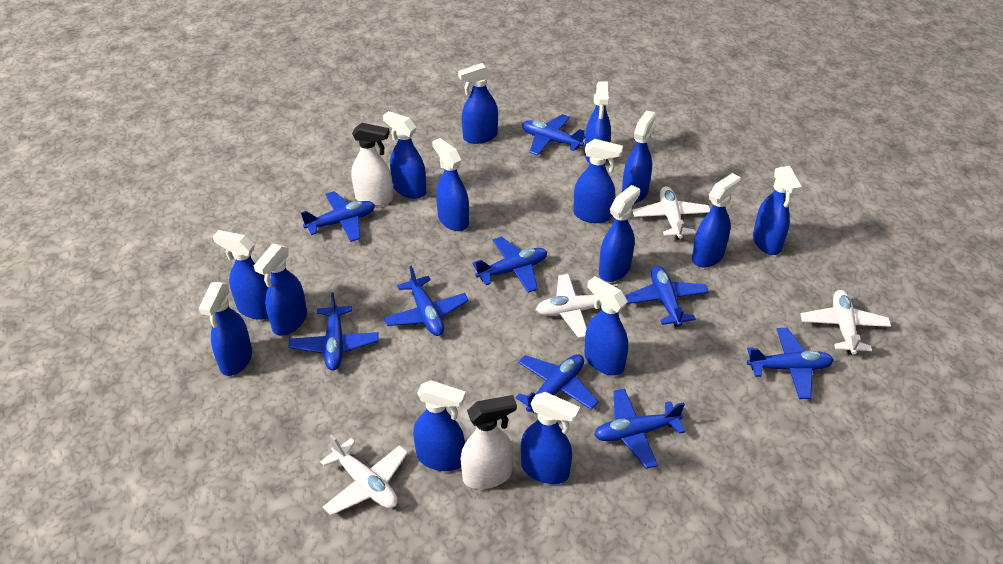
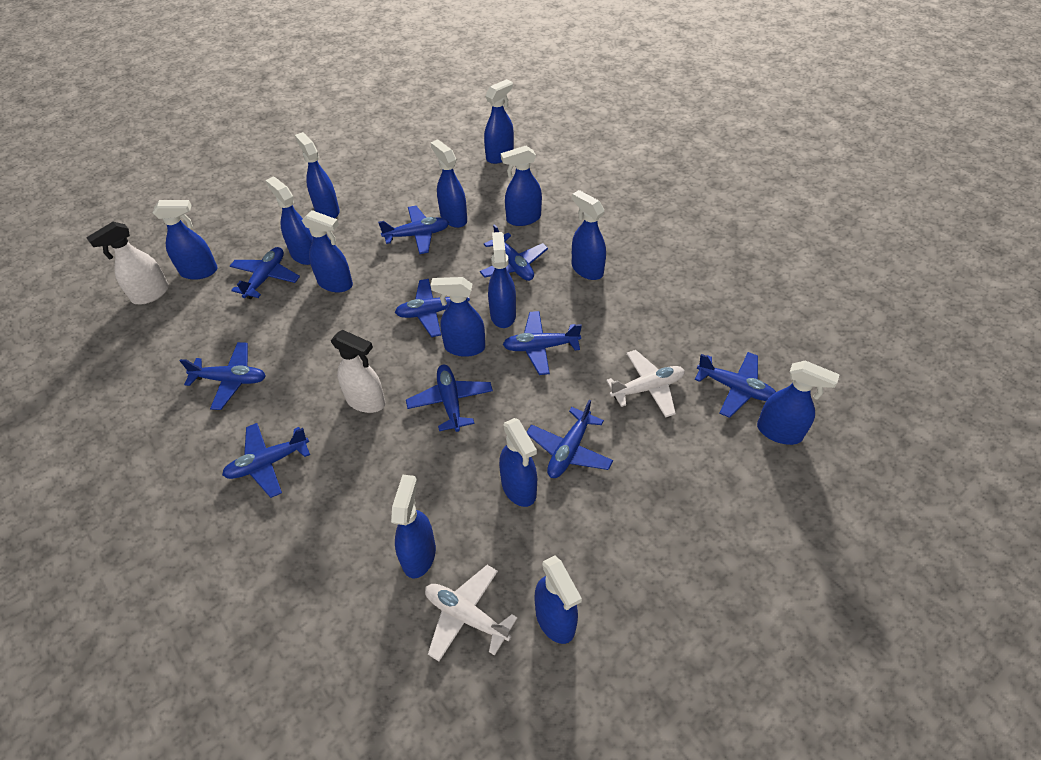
blue plane: [289,292,379,370] [301,191,375,242] [384,265,469,336] [472,236,547,293] [516,354,598,413] [522,114,585,155] [594,389,685,469] [624,266,709,327] [747,328,834,399] = 9 -> [180,342,266,410] [222,423,310,498] [230,247,300,299] [378,206,449,254] [395,279,470,337] [406,365,493,432] [480,224,548,281] [503,311,582,375] [527,400,613,478] [695,352,776,418] = 10
blue spray bottle: [199,282,252,376] [213,230,268,320] [254,243,307,335] [383,111,426,199] [413,380,466,471] [432,138,469,231] [458,63,498,144] [521,392,580,484] [573,139,623,223] [584,81,611,163] [584,276,628,375] [599,185,640,282] [622,110,656,204] [692,173,741,268] [753,166,802,255] = 15 -> [153,200,218,280] [265,177,313,265] [295,132,340,218] [302,210,353,292] [391,475,436,578] [430,139,467,228] [431,277,485,357] [484,79,514,164] [488,232,516,328] [499,418,537,507] [501,146,542,226] [534,556,582,644] [572,190,606,280] [757,361,840,445] = 14
white plane: [320,435,408,516] [536,274,618,338] [632,186,710,240] [801,290,891,355] = 4 -> [425,565,518,661] [606,350,685,418] = 2

